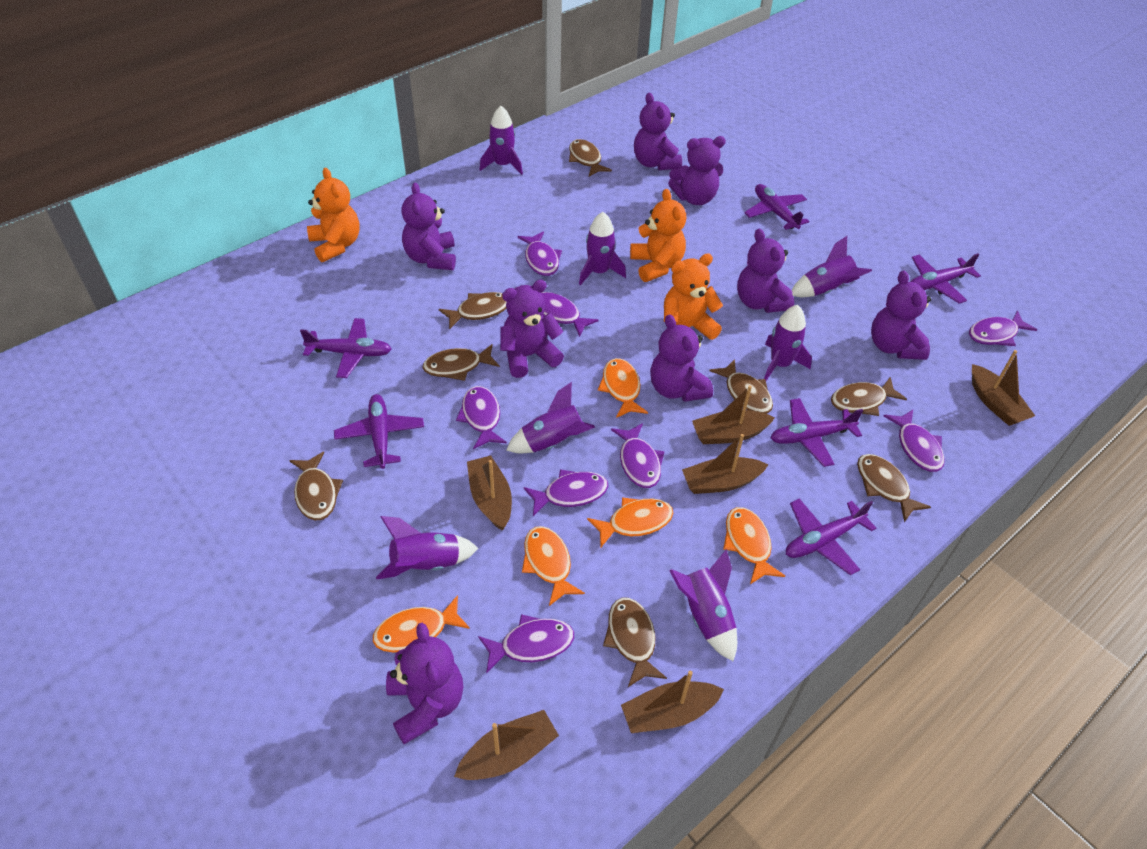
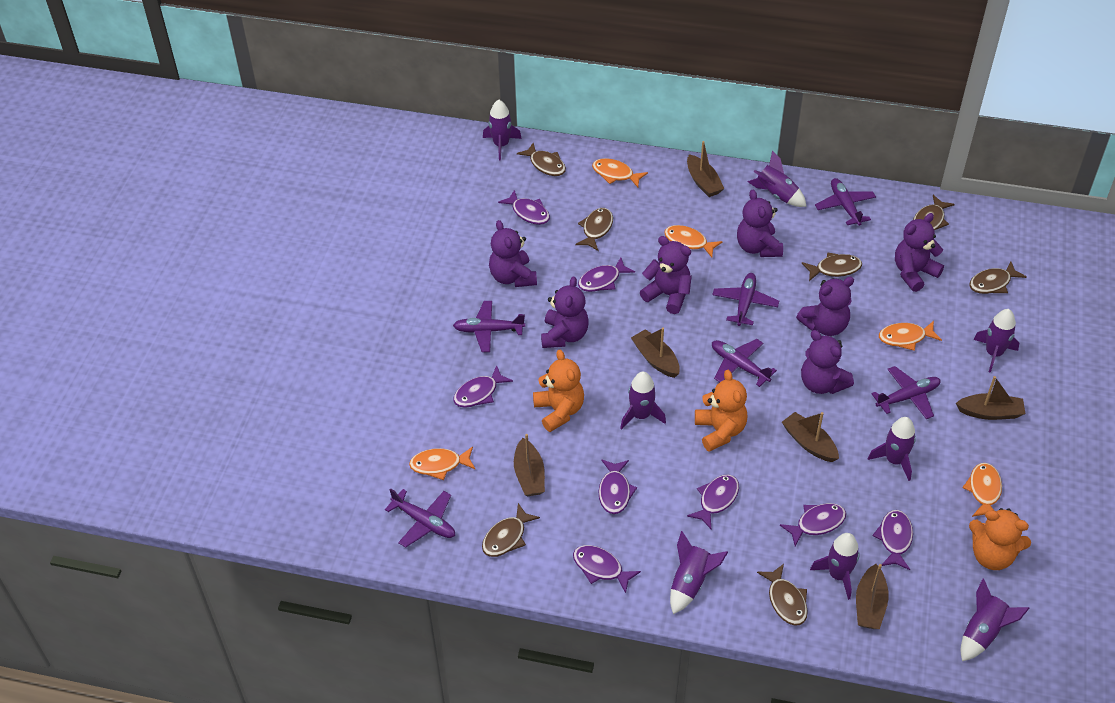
brown fish: [289,452,343,520] [423,344,500,381] [439,292,506,330] [569,139,612,177] [603,598,667,687] [709,359,773,414] [831,377,907,416] [857,454,931,522] = 8 -> [482,503,540,557] [517,143,566,176] [575,208,613,251] [757,564,808,626] [802,252,862,281] [913,195,955,231] [969,261,1027,294] = 7
purple rocket: [376,516,478,579] [480,106,523,175] [506,382,595,453] [579,212,626,285] [669,549,737,661] [764,305,812,381] [792,236,872,297] = 7 -> [483,100,522,161] [620,372,666,429] [670,531,728,614] [748,150,807,207] [810,533,860,600] [868,417,916,481] [961,579,1030,661] [973,309,1019,373] = 8
purple teddy bear: [386,623,463,744] [401,182,456,270] [500,280,564,378] [634,93,682,170] [650,314,713,402] [668,136,726,205] [737,229,794,313] [871,271,931,360] = 8 -> [489,220,537,287] [541,277,589,348] [640,236,692,314] [737,190,783,257] [796,277,854,336] [801,330,854,394] [895,213,944,292] = 7

